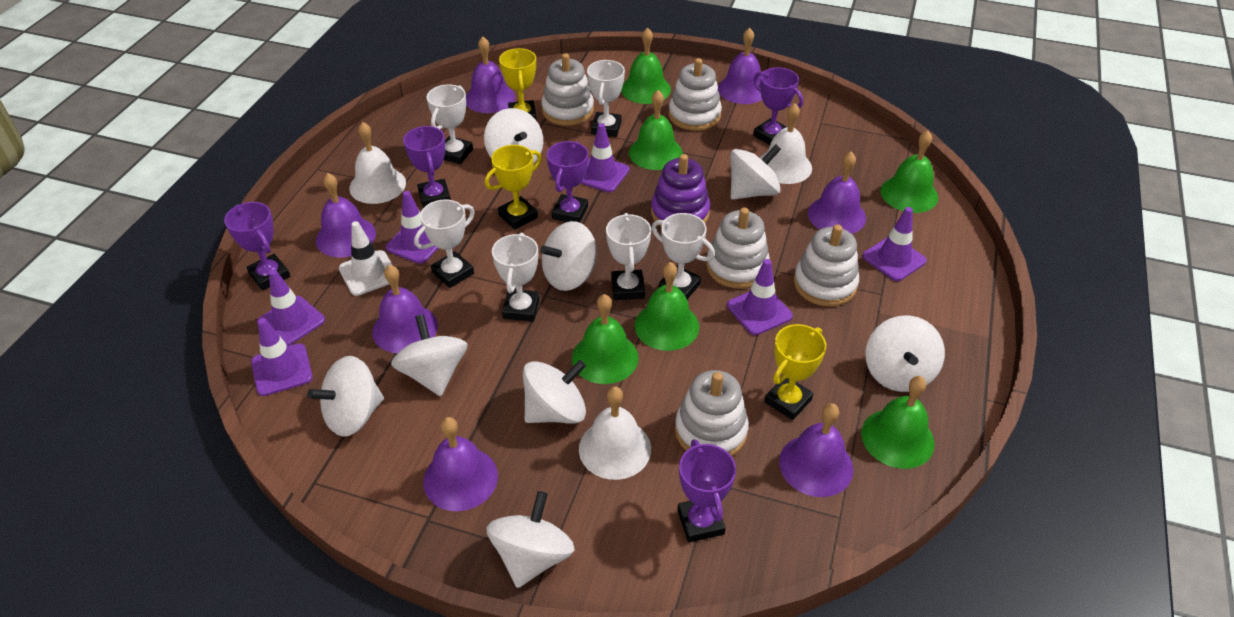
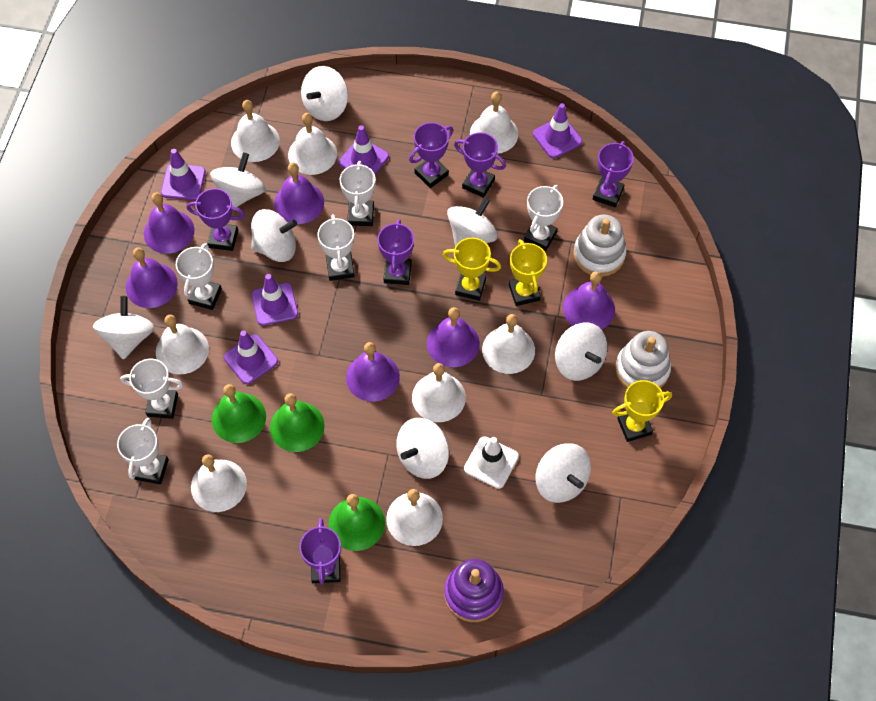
green bell: [572,294,639,384] [621,27,671,104] [629,90,683,170] [635,262,699,351] [861,376,934,469] [881,131,938,213] = 6 -> [212,384,266,443] [270,393,325,452] [328,494,385,551] = 3
purple bell: [316,173,376,257] [372,265,438,353] [423,417,498,511] [466,37,515,113] [718,28,762,104] [779,403,853,497] [808,152,866,234] = 7 -> [126,247,178,308] [144,192,194,254] [274,163,324,224] [346,342,400,402] [427,307,480,367] [563,271,615,330] = 6
purple traffic cone: [251,318,313,396] [257,269,325,346] [386,191,439,264] [580,123,630,192] [727,259,793,335] [863,207,927,281] = 6 -> [161,149,206,200] [224,330,278,384] [252,274,298,326] [339,125,389,174] [533,103,582,158] = 5
purple trophy: [224,202,290,290] [403,126,451,208] [547,141,588,223] [677,439,736,543] [753,67,803,145] = 5 -> [187,188,245,251] [299,518,341,584] [377,219,414,285] [409,122,453,188] [454,132,506,198] [593,141,634,208] = 6
white bell: [349,122,406,204] [579,386,651,480] [760,103,812,184] = 3 -> [156,315,209,375] [191,454,247,512] [231,100,280,162] [288,113,337,175] [386,489,443,546] [412,363,466,422] [470,92,518,154] [482,314,535,374] = 8
white stacking toy: [541,53,594,126] [669,58,722,131] [675,370,749,456] [707,208,770,289] [794,224,859,307] = 5 -> [573,214,626,277] [615,331,671,388] = 2

